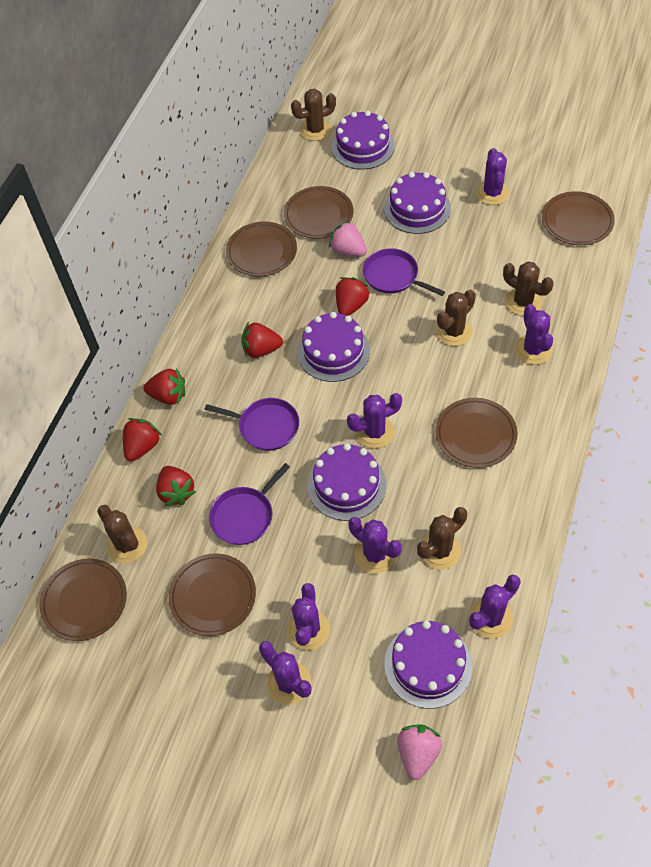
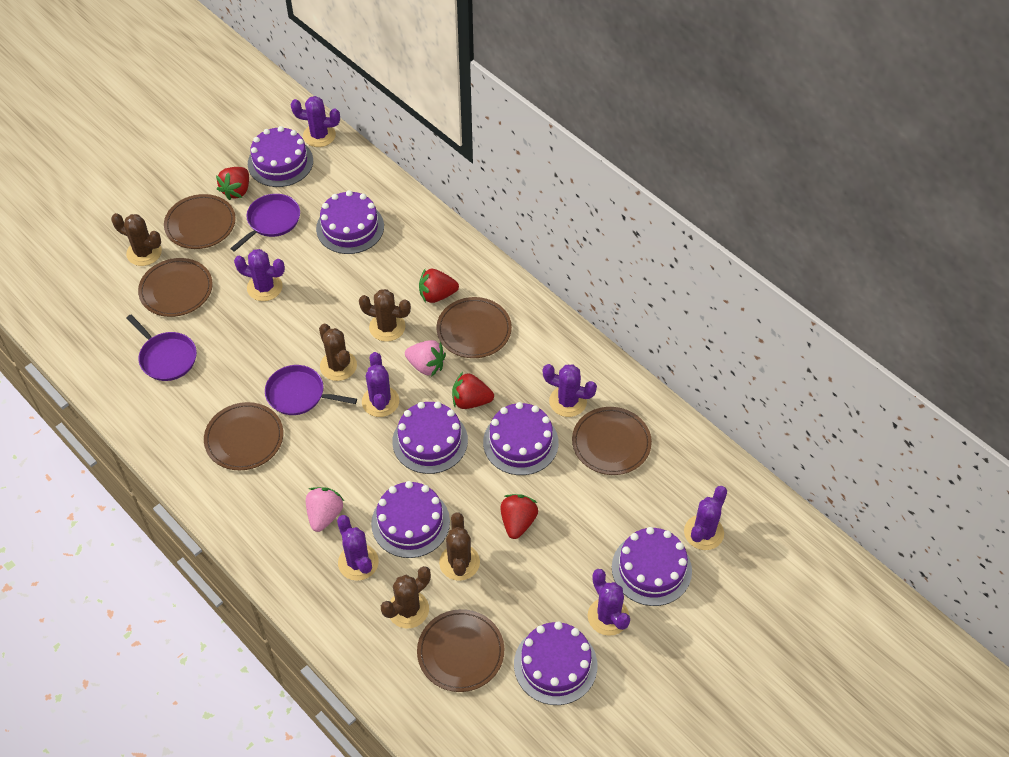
purple cake: [297,312,370,382] [308,443,386,521] [331,110,395,170] [384,172,451,234] [385,621,472,709] = 5 -> [248,126,313,187] [316,190,384,254] [371,481,450,558] [392,402,468,474] [483,402,559,475] [514,621,597,705] [612,527,692,606] = 7
red strawberry: [123,418,161,461] [144,368,185,405] [156,466,196,506] [241,322,283,358] [336,277,370,316] = 5 -> [216,167,249,200] [419,269,459,303] [452,372,494,409] [500,494,538,539] = 4

